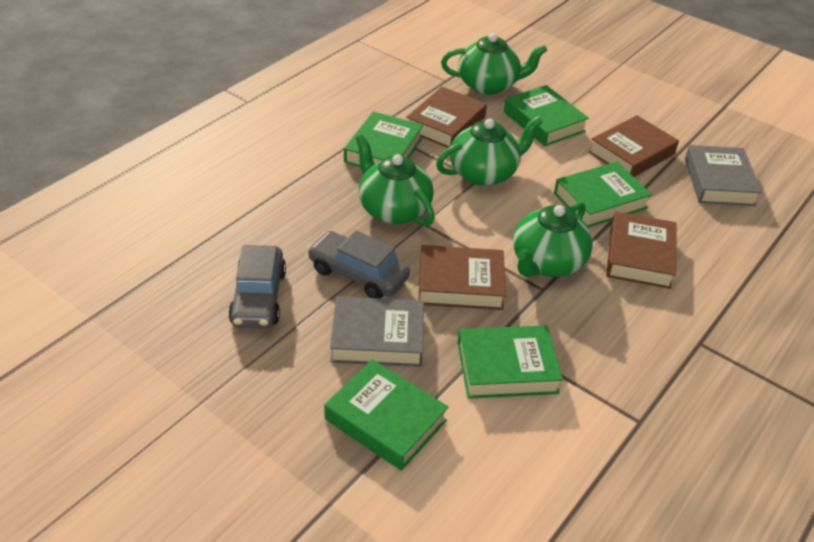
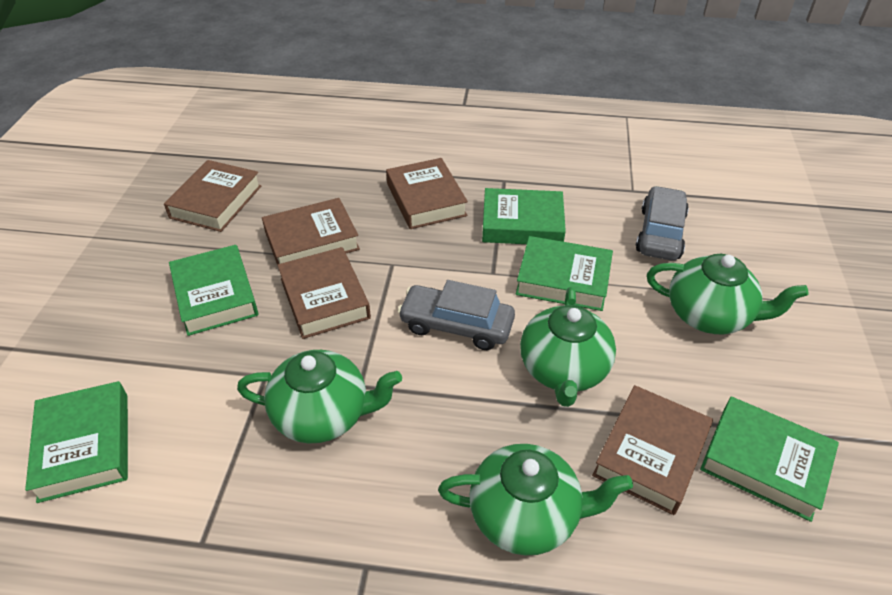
brown book: [406,87,487,148] [418,245,506,310] [589,115,679,177] [606,212,677,289] = 4 -> [164,160,261,232] [262,198,360,265] [277,247,371,339] [386,158,468,229] [592,385,713,515] = 5
grey book: [330,296,424,367] [685,145,762,206] = 2 -> none = 0

